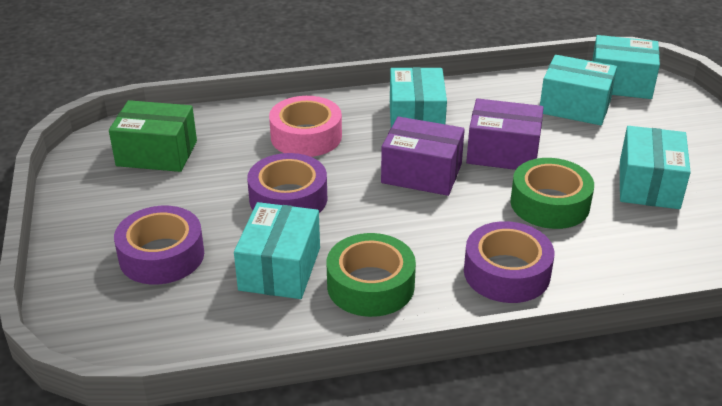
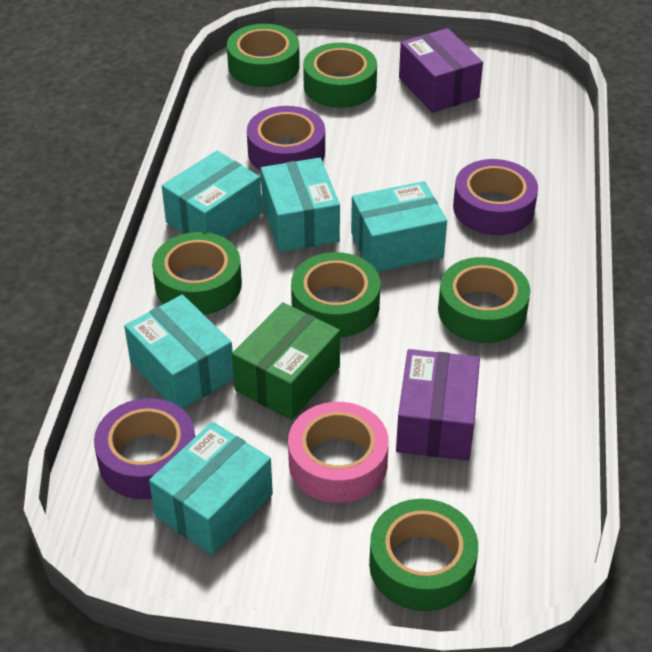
green tape: [327,233,416,317] [511,158,594,229] = 2 -> [152,232,242,315] [227,24,300,87] [291,252,380,338] [303,43,377,108] [369,499,478,611] [438,257,530,343] = 6

